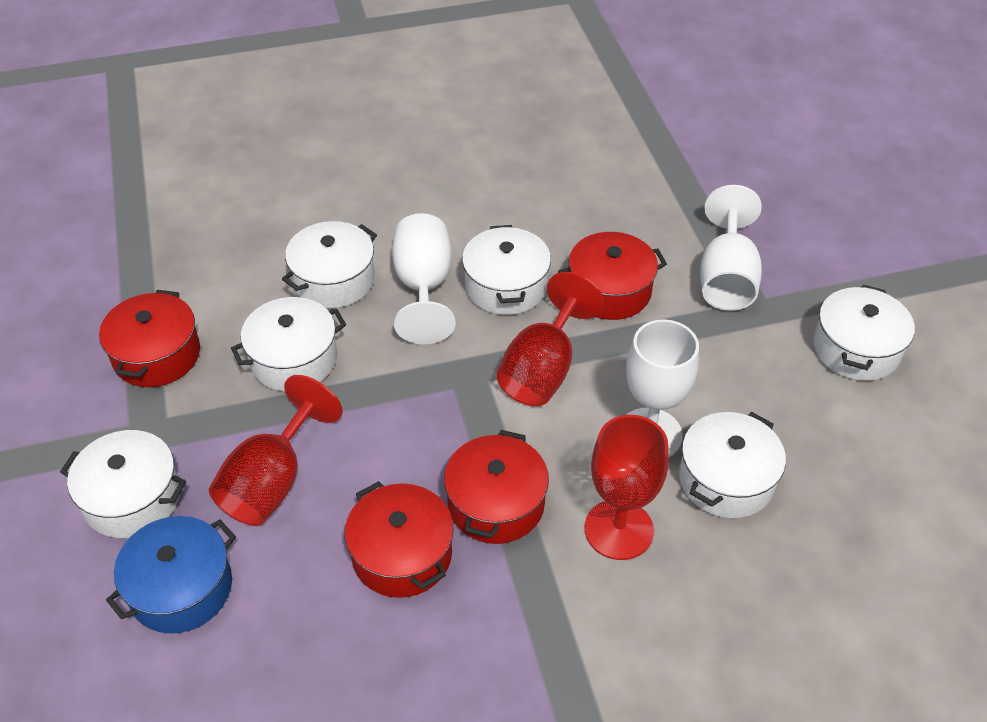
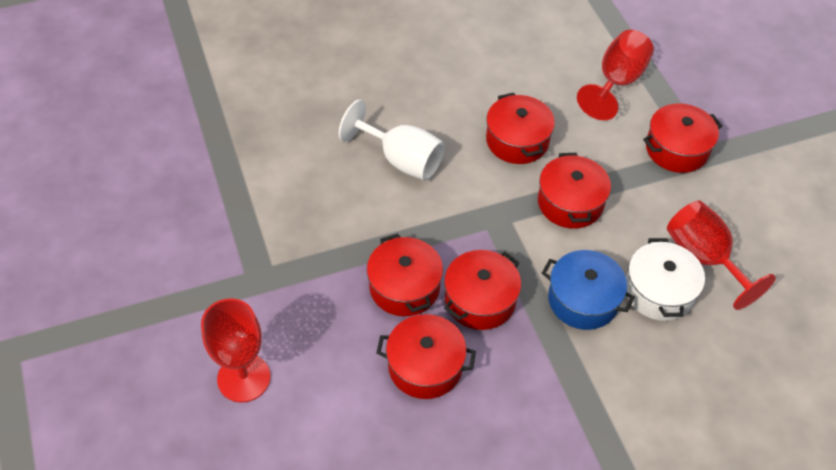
red pot: [99,290,200,387] [345,481,454,598] [444,430,549,544] [558,232,667,320] = 4 -> [367,233,443,316] [376,314,476,399] [444,250,521,330] [486,93,555,164] [538,153,611,229] [643,103,723,173] = 6
white goblet: [392,213,456,344] [626,319,699,457] [700,185,762,311] = 3 -> [339,100,445,181] = 1
white pot: [60,430,186,538] [231,297,346,392] [282,221,377,308] [462,225,551,315] [679,412,786,518] [813,285,915,381] = 6 -> [626,238,705,321] = 1

